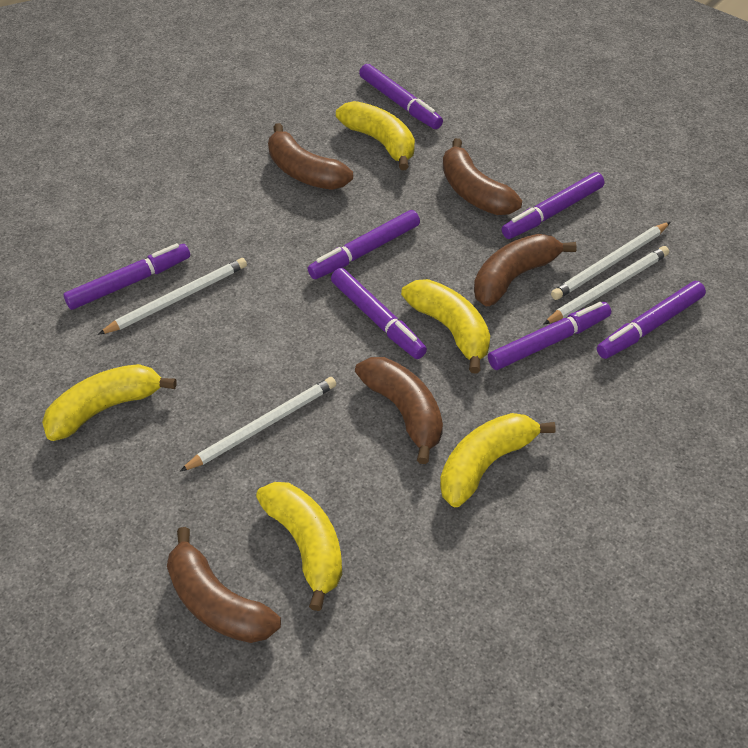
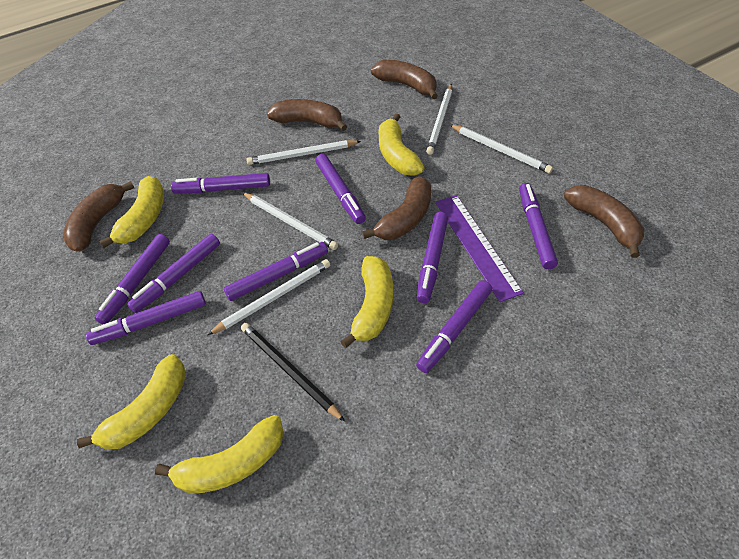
black pencil: none = 0 -> [241,323,345,422] = 1
purple marker: [63,243,190,310] [308,210,420,279] [331,268,427,359] [359,64,443,129] [488,302,611,370] [502,172,604,239] [597,281,706,359] = 7 -> [86,291,206,345] [95,234,170,324] [127,234,220,313] [171,173,270,194] [224,242,328,301] [315,154,366,224] [416,212,448,303] [416,280,492,373] [519,183,558,269] = 9
purple ruler: none = 0 -> [435,195,524,302] = 1
white pencil: [98,258,247,335] [180,377,336,472] [543,246,669,325] [551,222,670,300] = 4 -> [207,259,330,335] [242,192,338,250] [246,140,361,165] [426,83,452,155] [450,125,553,173] = 5

